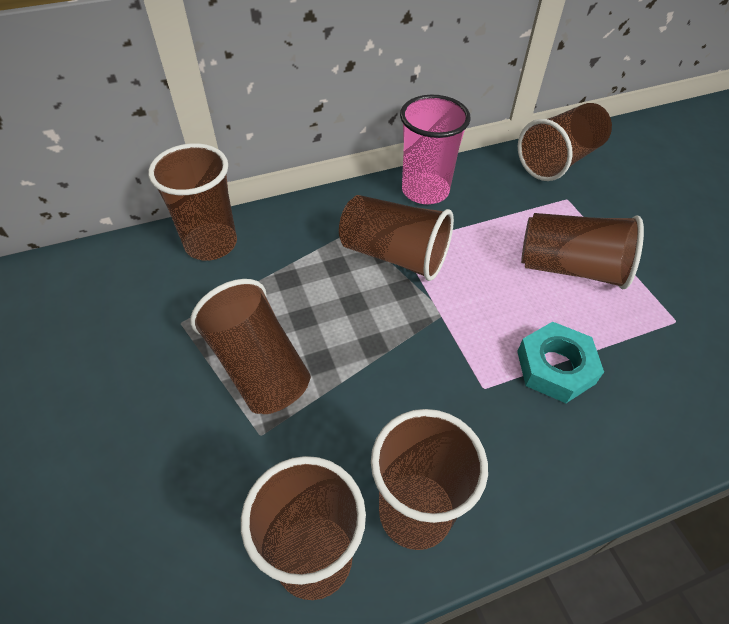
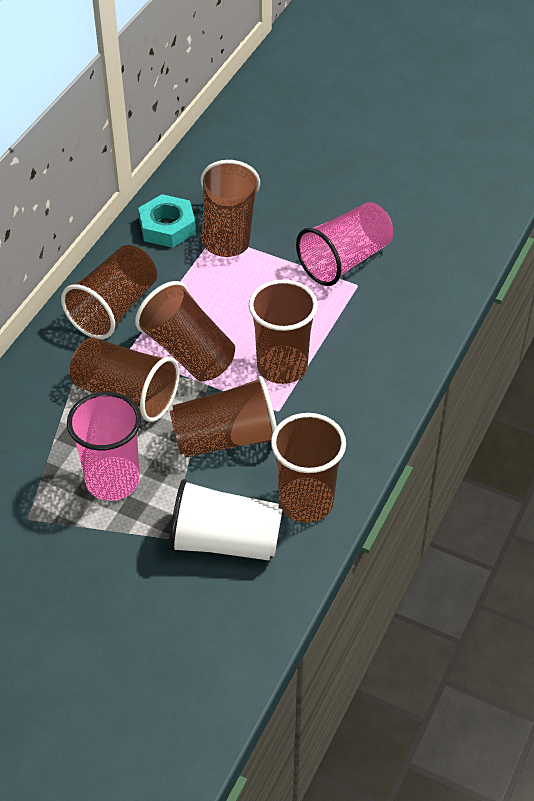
pink cup: [400,95,471,204] = 1 -> [67,392,141,501] [296,202,393,286] = 2
white cup: none = 0 -> [169,479,282,560] = 1

